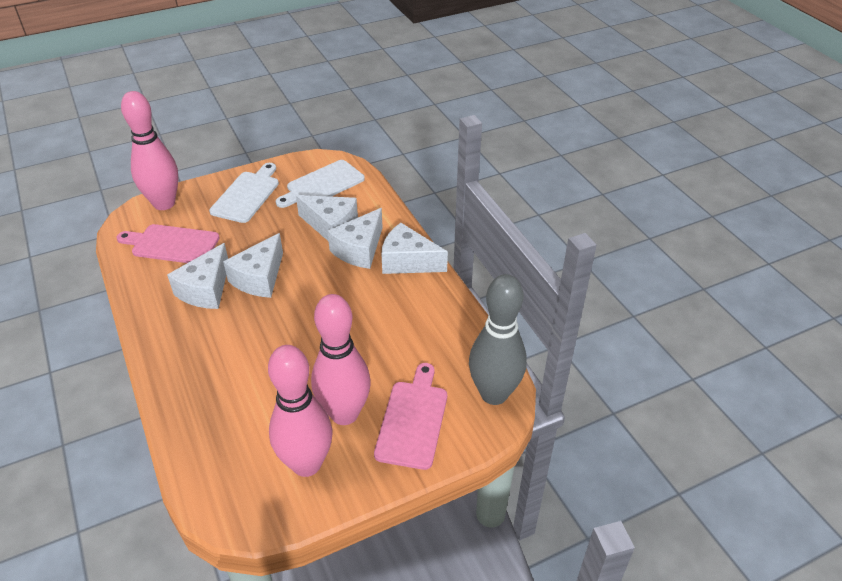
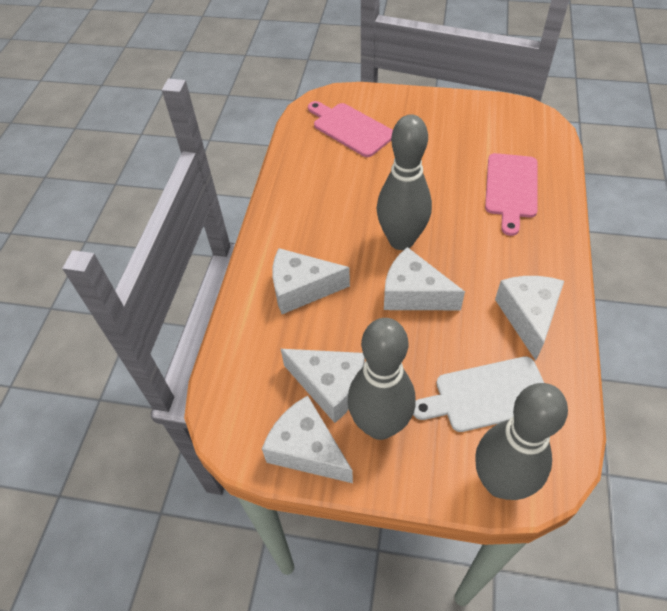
grey bowling pin: [469,274,527,405] = 1 -> [348,318,415,440] [377,114,432,250] [475,383,568,500] = 3
pink bowling pin: [121,91,178,210] [268,345,332,477] [311,294,371,425] = 3 -> none = 0
white cutting board: [209,163,279,223] [276,160,365,208] = 2 -> [413,356,544,432] = 1

